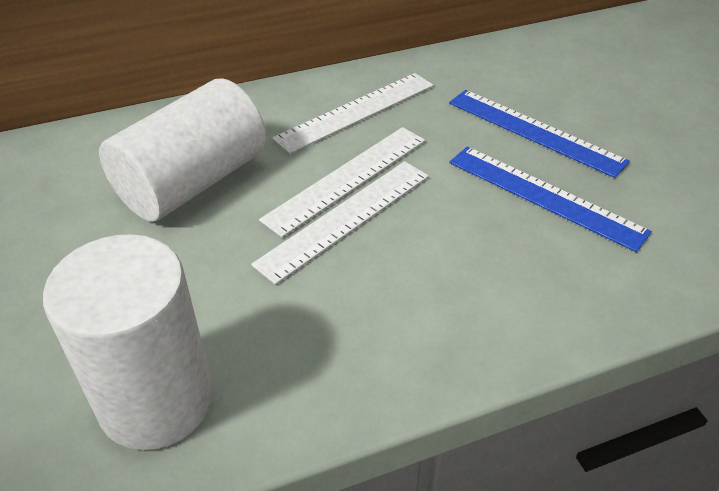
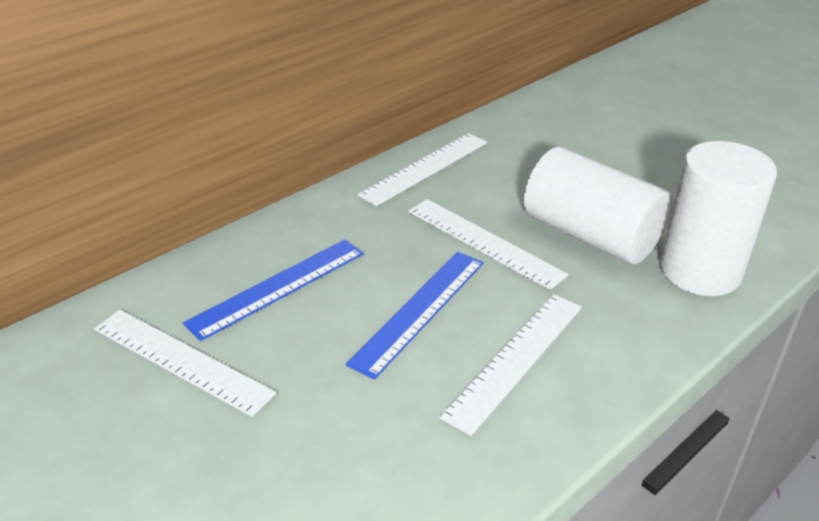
white ruler: [251,161,429,285] [259,127,425,238] [273,73,434,154] = 3 -> [94,310,276,417] [357,133,487,206] [408,199,569,290] [440,294,582,436] = 4

